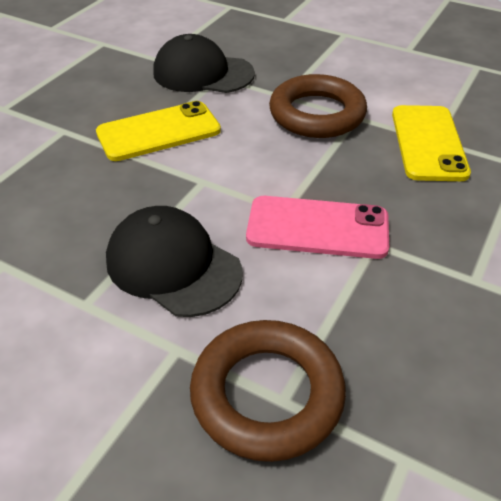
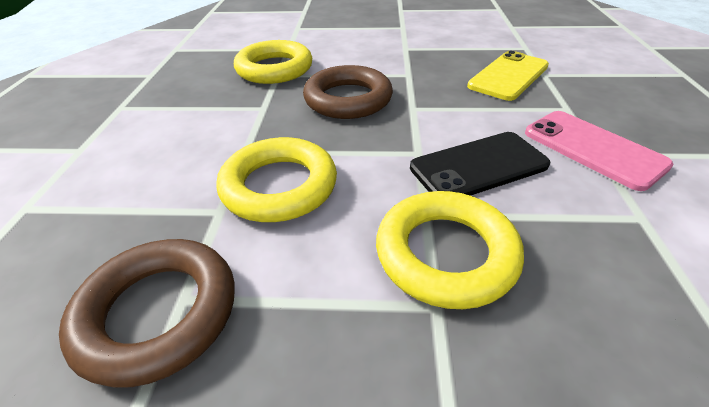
black cap: [106,206,242,317] [153,34,255,93] = 2 -> none = 0
black phone: none = 0 -> [410,132,550,196] = 1
yellow phone: [96,101,221,161] [392,105,471,181] = 2 -> [467,51,549,101] = 1
yellow ring: none = 0 -> [217,137,337,222] [234,40,312,84] [376,191,524,309] = 3

